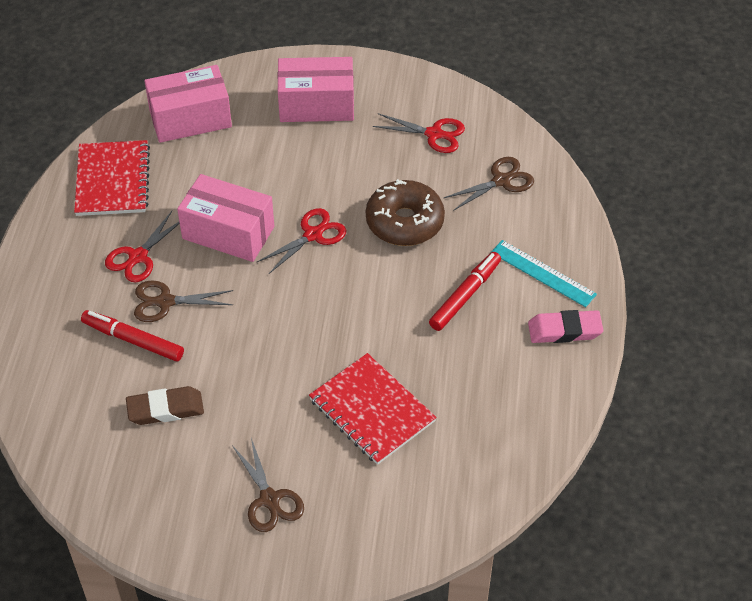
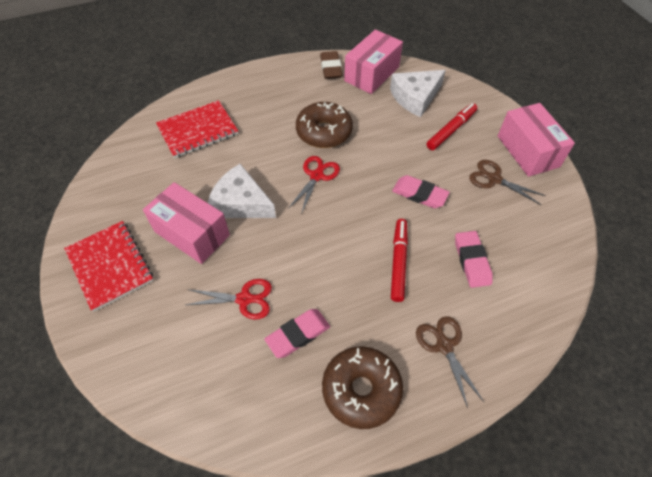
brown donut: [366,179,445,246] = 1 -> [296,102,353,148] [322,346,403,429] = 2
brown scissors: [134,281,233,322] [232,438,304,532] [444,157,534,211] = 3 -> [416,316,484,408] [469,160,546,205] = 2
pink eraser: [528,310,603,343] = 1 -> [264,309,330,358] [392,175,450,208] [455,231,493,288] = 3
red scissors: [105,211,180,282] [257,208,347,274] [373,113,465,153] = 3 -> [186,279,272,319] [288,156,340,214] = 2
turquoise ruler: [491,240,597,307] = 1 -> none = 0
white cheese: none = 0 -> [208,164,276,218] [390,70,446,117] = 2

